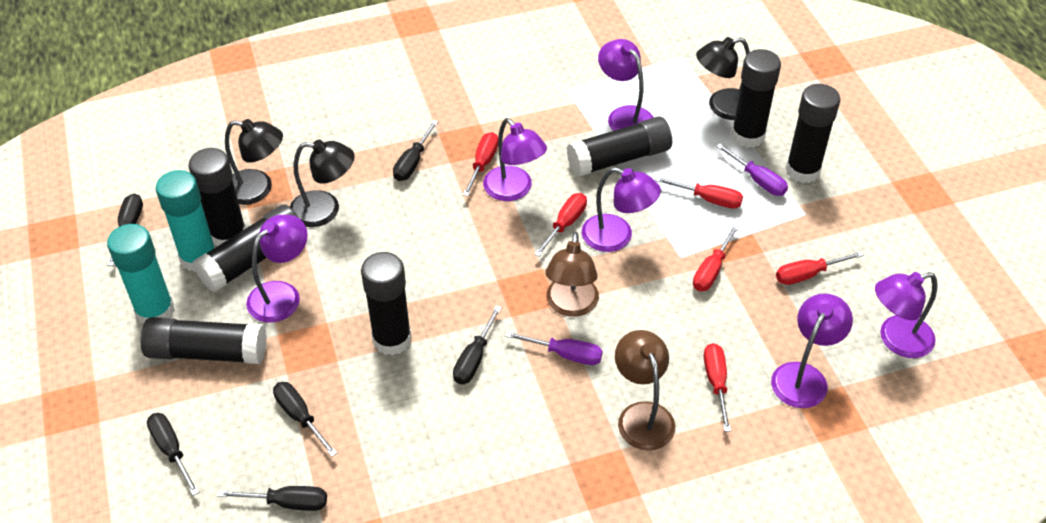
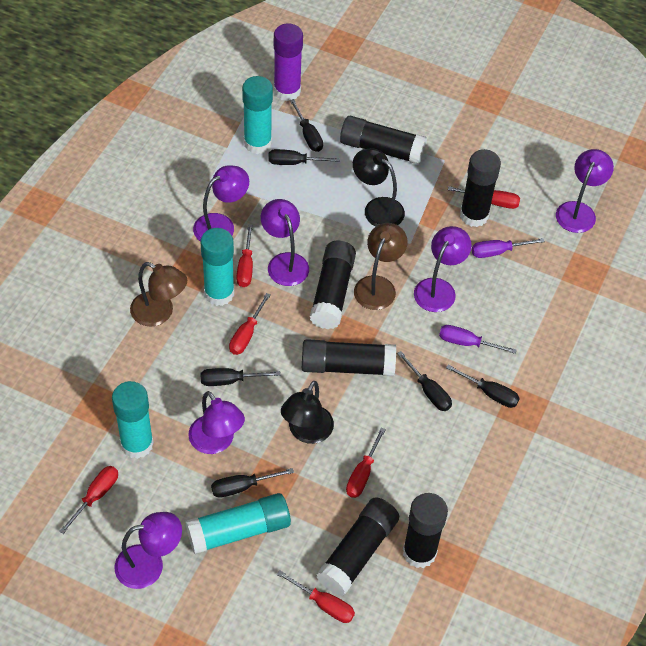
black glue stick: [140,317,267,364] [188,148,246,246] [193,204,300,292] [361,252,412,356] [567,116,672,177] [731,49,781,148] [785,84,840,183] = 7 -> [302,339,396,376] [310,241,356,329] [316,497,399,596] [340,116,427,165] [403,493,448,568] [460,149,501,227] = 6
black lamp: [225,119,283,205] [290,139,355,227] [696,37,750,120] = 3 -> [281,381,334,444] [353,149,405,227] = 2
purple glue stick: none = 0 -> [274,23,303,101] = 1
turquoise glue stick: [107,224,175,324] [156,170,216,272] = 2 -> [112,381,154,459] [185,493,291,554] [200,228,234,306] [242,76,273,154] = 4

